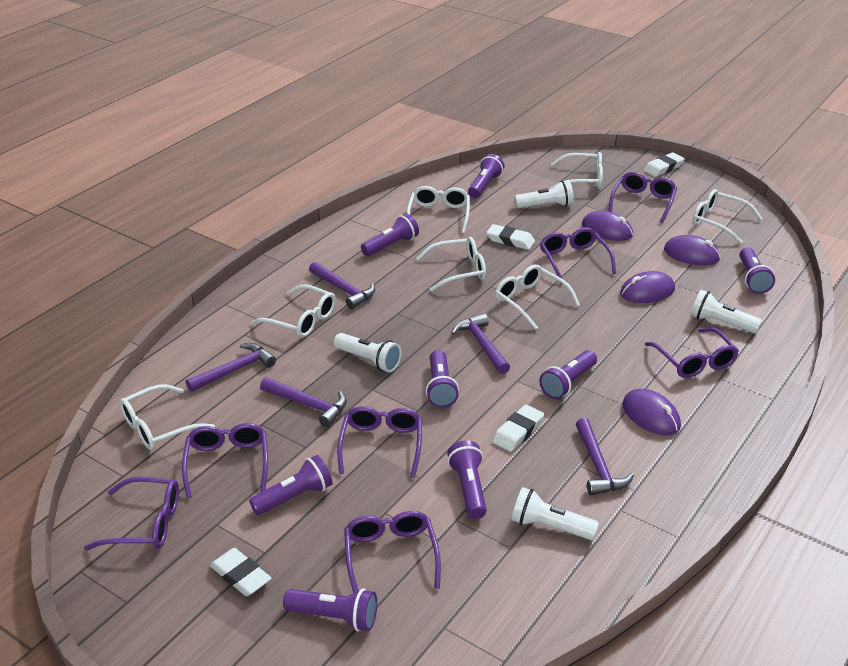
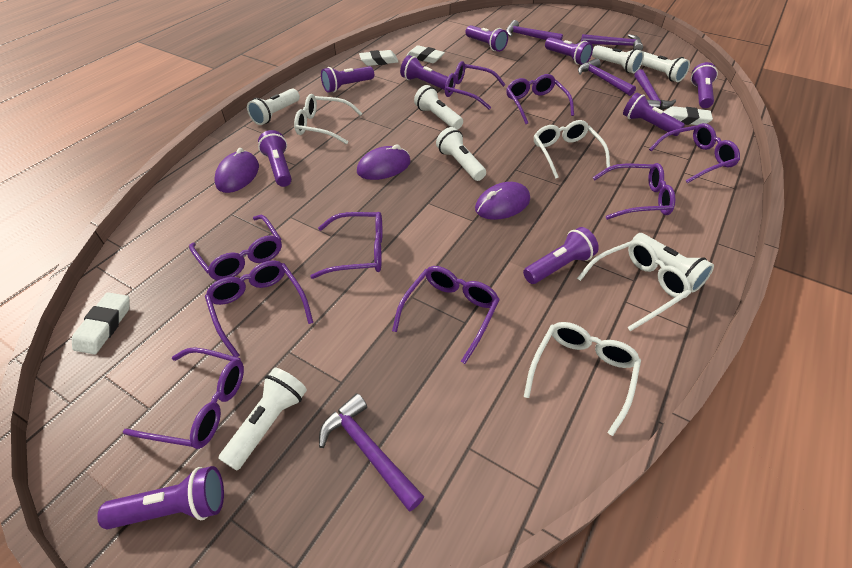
purple flashlight: [249,455,333,515] [283,588,377,631] [361,213,419,256] [426,350,459,408] [447,440,487,519] [468,154,505,198] [539,350,597,399] [739,247,775,294] = 8 -> [97,466,224,529] [258,130,292,187] [321,66,374,93] [400,55,448,90] [466,25,508,52] [523,227,599,284] [545,37,593,65] [623,93,685,136] [691,62,718,108] = 9
purple glasses: [84,477,179,550] [182,423,268,498] [337,406,422,478] [344,511,441,593] [540,227,616,284] [609,172,677,223] [645,327,739,378] = 7 -> [123,347,244,449] [189,215,282,280] [205,260,313,357] [310,212,382,279] [392,266,500,364] [445,61,506,109] [506,74,574,124] [593,163,675,220] [649,123,740,183] = 9
purple mouse: [582,211,633,241] [620,271,675,303] [622,389,681,435] [664,235,721,265] = 4 -> [214,148,259,193] [357,144,411,180] [475,182,530,220] = 3
white flashlight: [334,333,402,372] [511,487,599,540] [514,181,574,208] [690,290,762,334] = 4 -> [218,368,307,471] [247,88,300,125] [414,85,463,130] [436,127,486,181] [592,45,644,73] [632,233,714,292] [642,52,690,82] = 7
white glasses: [119,384,215,450] [251,284,336,338] [407,186,470,234] [417,237,486,292] [495,265,580,330] [550,152,603,189] [693,189,763,244] = 7 -> [294,94,363,144] [524,322,641,436] [534,120,610,179] [577,240,691,331] = 4

